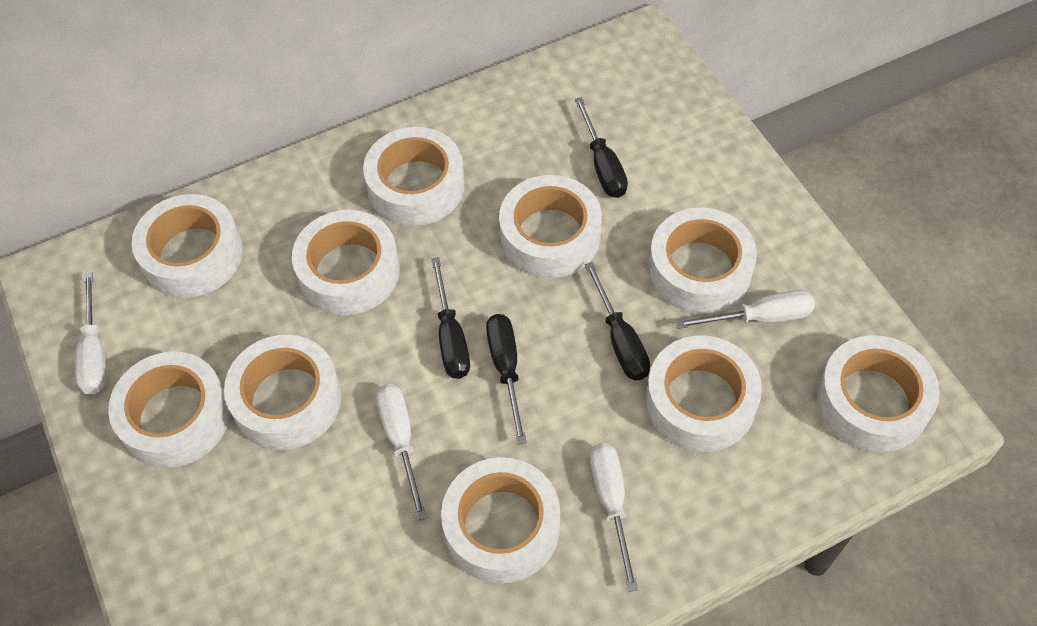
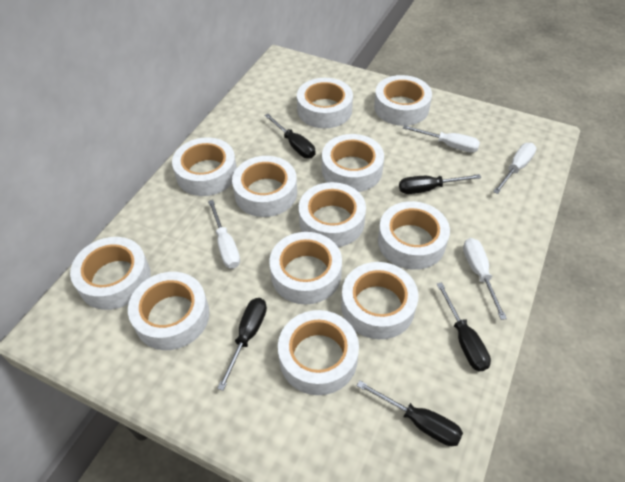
black screwdriver: [431,257,470,379] [486,314,527,444] [574,97,628,198] [585,262,650,380] = 4 -> [217,298,267,391] [264,114,315,158] [357,380,463,446] [399,174,481,194] [437,282,491,371] = 5
white tape: [108,351,230,468] [131,194,243,298] [224,335,341,450] [292,210,400,315] [363,127,465,226] [441,457,560,583] [499,175,602,278] [646,336,762,452] [649,208,757,314] [817,335,940,452] = 10 -> [70,237,151,310] [128,272,210,350] [172,137,237,196] [232,156,297,217] [269,232,342,305] [278,310,359,395] [297,78,353,128] [299,182,366,247] [322,134,384,192] [341,262,418,339] [374,75,432,126] [378,201,450,270] = 12

